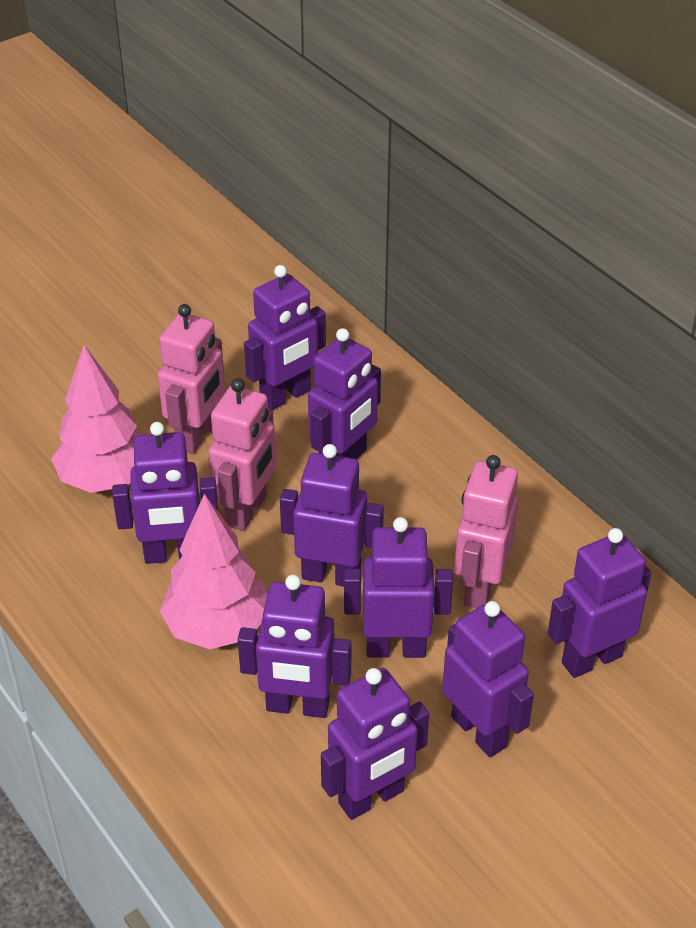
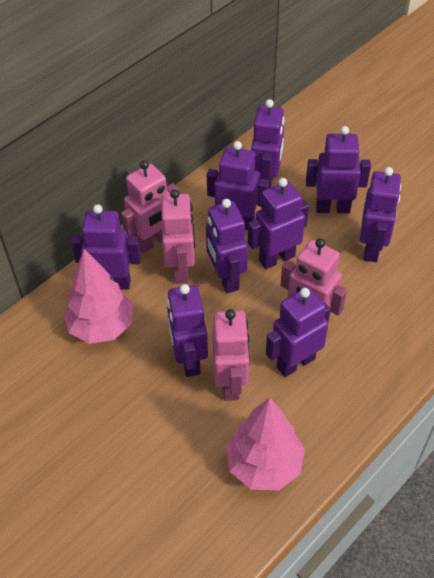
pink robot: [158,304,225,454] [208,378,276,531] [454,455,518,608] = 3 -> [121,160,179,253] [161,189,195,284] [212,309,250,401] [281,238,347,321] = 4

